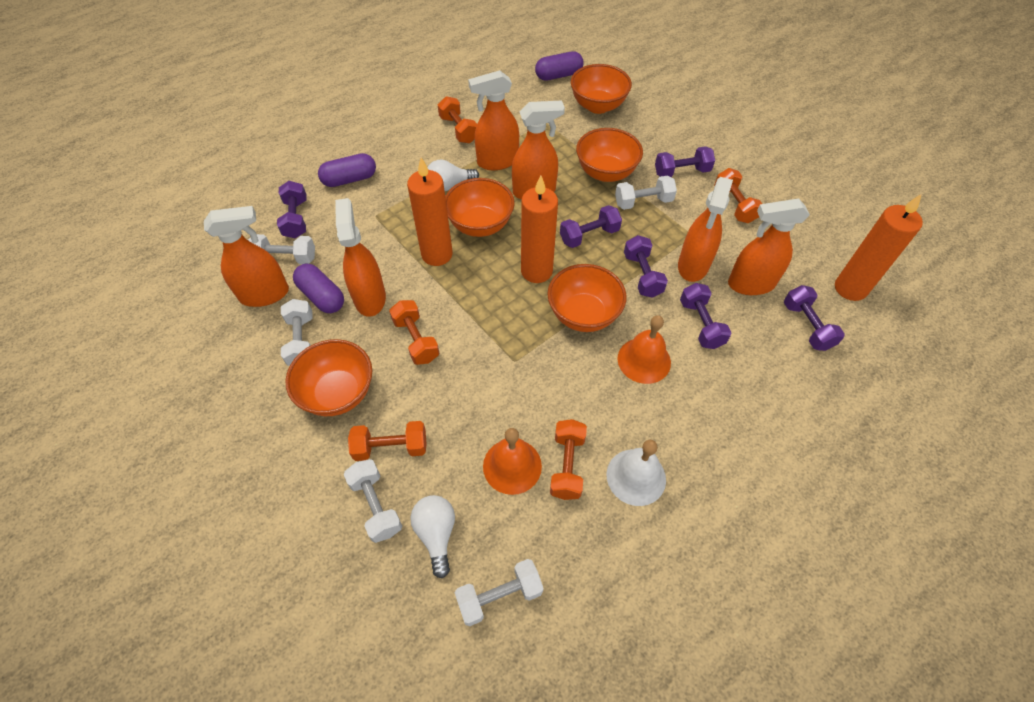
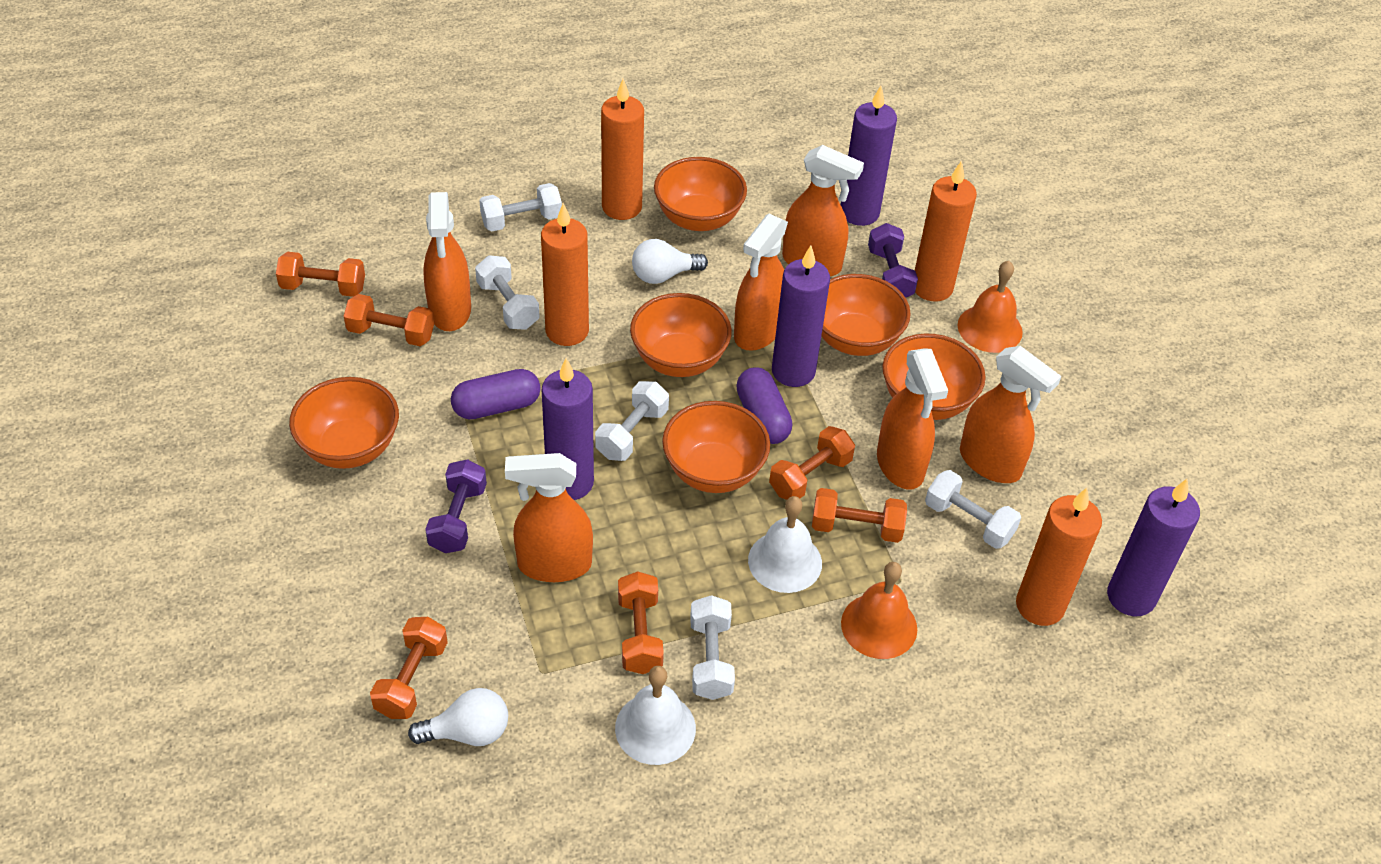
orange bowl: [285,339,372,416] [445,178,515,237] [547,264,627,332] [571,64,632,114] [576,128,643,182] = 5 -> [289,377,399,469] [630,293,732,377] [654,157,747,231] [662,401,770,493] [822,274,911,356] [882,333,986,420] = 6
orange candle: [407,158,453,266] [521,176,558,283] [835,194,923,301] = 3 -> [541,203,589,346] [601,79,644,220] [915,160,977,302] [1016,488,1102,626] = 4
orange dumbbell: [348,421,427,461] [389,300,439,365] [438,96,477,143] [550,419,587,500] [714,168,762,223] = 5 -> [276,252,365,297] [344,294,434,346] [370,617,448,719] [618,571,664,674] [769,426,855,500] [812,488,907,543] = 6
purple candle: none = 0 -> [542,358,594,500] [772,245,830,387] [841,86,897,226] [1107,478,1200,616] = 4
purple capsule: [293,263,344,313] [318,153,376,187] [535,51,584,81] = 3 -> [451,369,541,419] [736,367,792,444] = 2
purple dumbbell: [277,181,307,238] [560,205,622,248] [624,235,668,298] [655,146,715,177] [680,283,732,349] [784,285,845,351] = 6 -> [425,459,487,553] [868,223,918,298] = 2
white bell: [606,440,666,506] = 1 -> [615,666,696,765] [748,496,822,593] = 2

